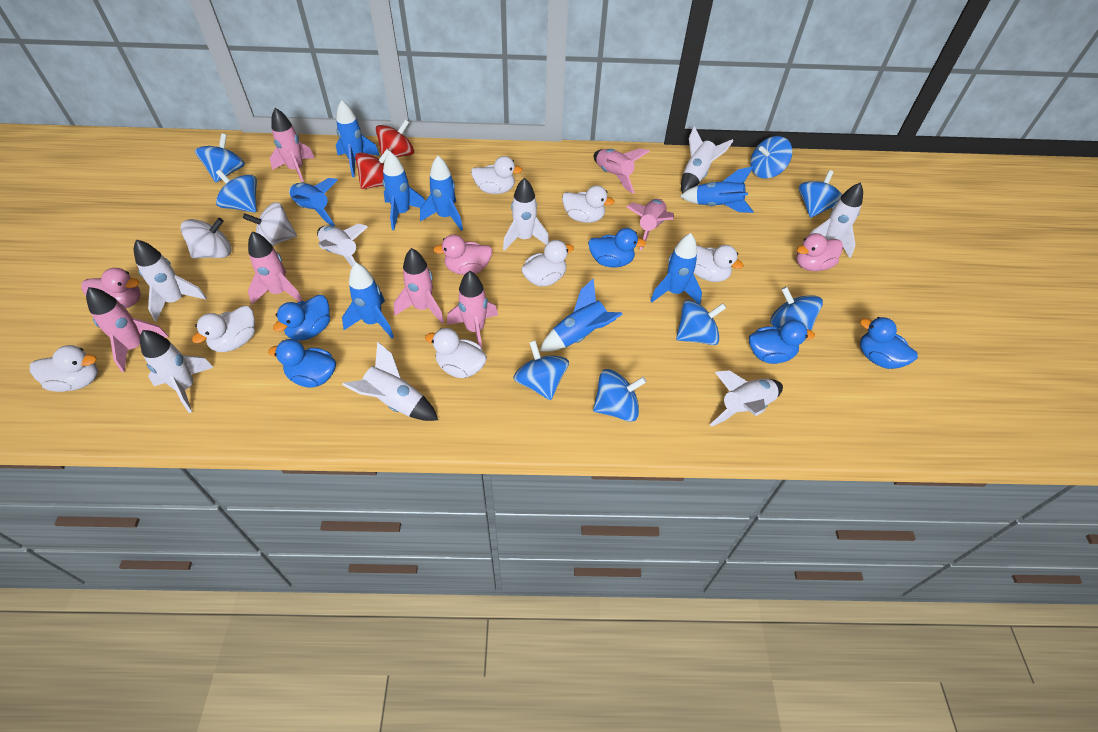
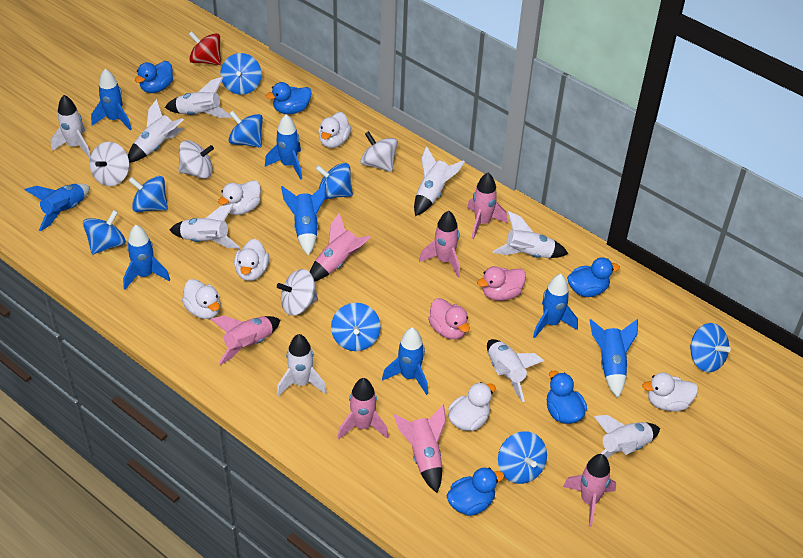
pink duck: [81,268,141,309] [433,234,492,275] [796,233,843,271] = 3 -> [428,298,470,339] [477,266,526,301] = 2
red spinning top: [355,149,391,189] [376,119,414,157] = 2 -> [189,31,221,65] = 1
white duck: [30,345,98,392] [192,306,255,352] [425,328,487,378] [471,156,523,194] [521,240,574,287] [562,185,615,223] [694,245,744,282] = 7 -> [182,279,221,319] [218,180,261,215] [234,239,269,281] [318,112,351,148] [448,382,496,431] [642,372,698,411] = 6
white rocket: [134,239,207,322] [140,330,214,413] [317,224,368,267] [342,342,438,421] [503,178,549,251] [681,126,734,193] [710,370,783,427] [809,182,863,258] = 8 -> [51,95,91,158] [128,99,184,163] [165,77,232,118] [169,204,240,249] [277,334,327,396] [414,146,465,216] [487,339,544,402] [493,211,568,258] [594,415,660,458] = 9
white spinning top: [181,218,232,259] [243,202,297,246] = 2 -> [90,142,129,186] [178,140,214,179] [277,269,318,316] [360,131,398,172] = 4

